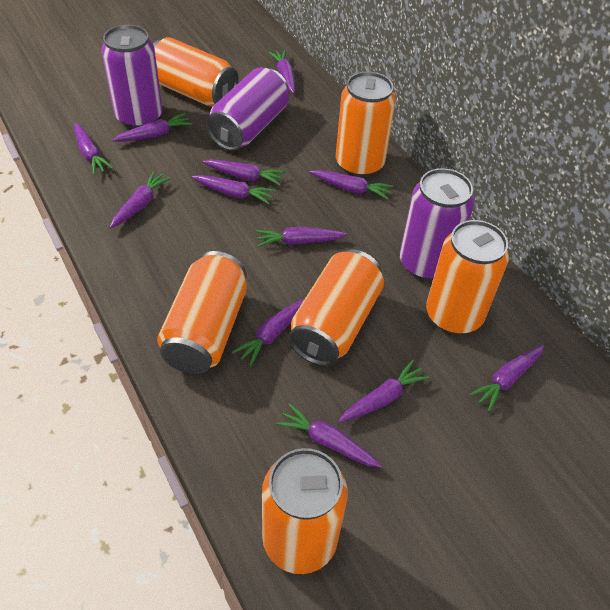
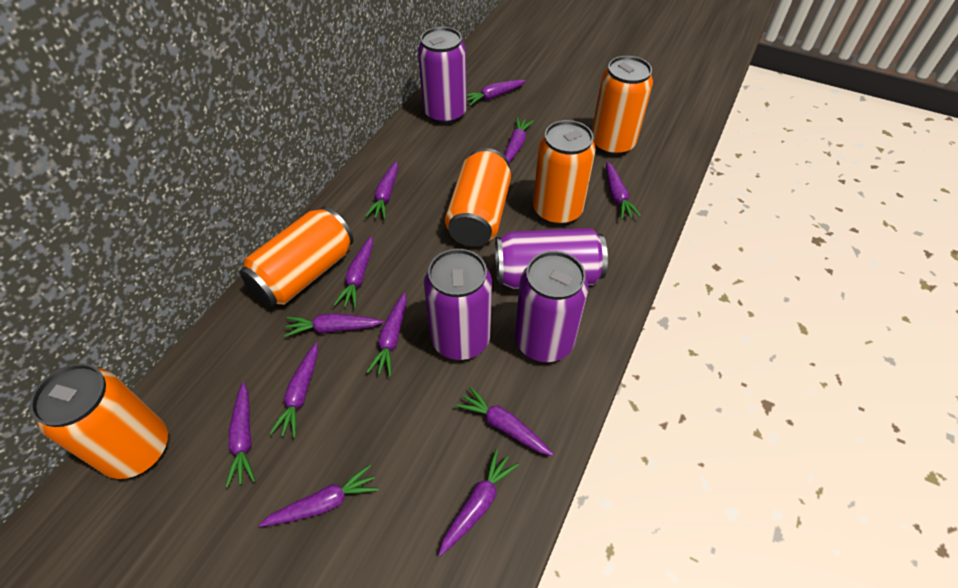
orange can: [153,37,238,107] [157,251,247,374] [262,448,348,574] [288,250,384,366] [336,71,396,177] [426,220,509,334] = 6 -> [30,363,168,479] [240,207,354,307] [445,148,511,247] [533,120,596,225] [592,56,653,156] = 5
purple can: [101,25,163,129] [206,67,289,151] [400,168,474,280] = 3 -> [418,27,467,124] [424,249,492,360] [495,228,608,289] [515,251,589,362] = 4

